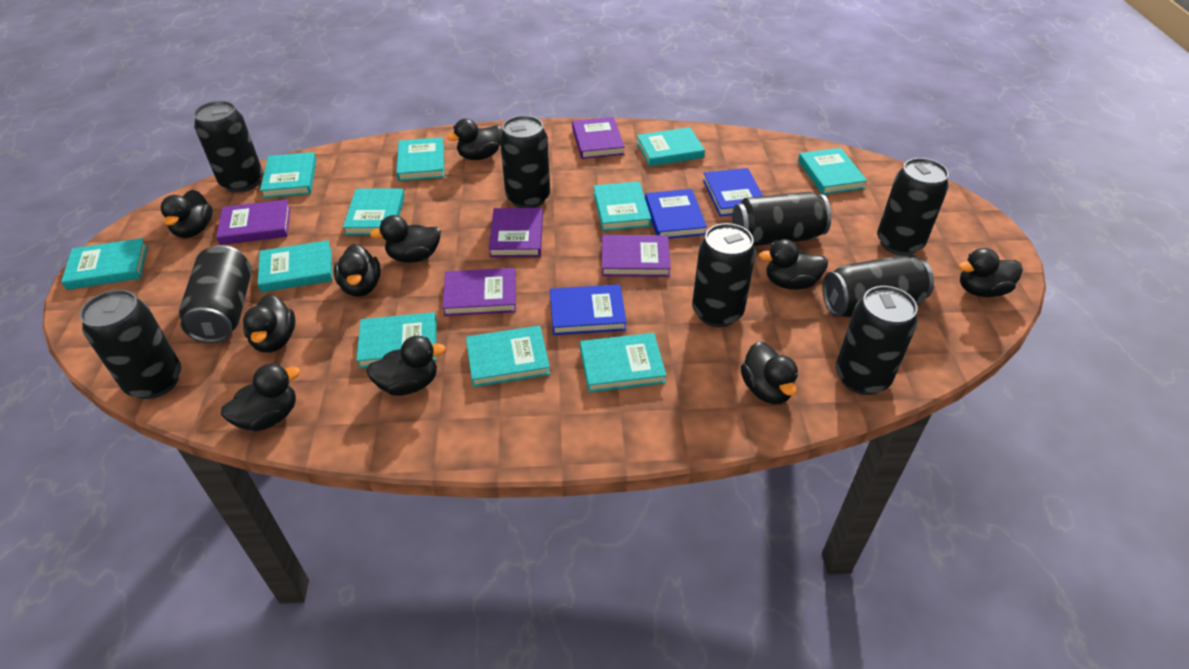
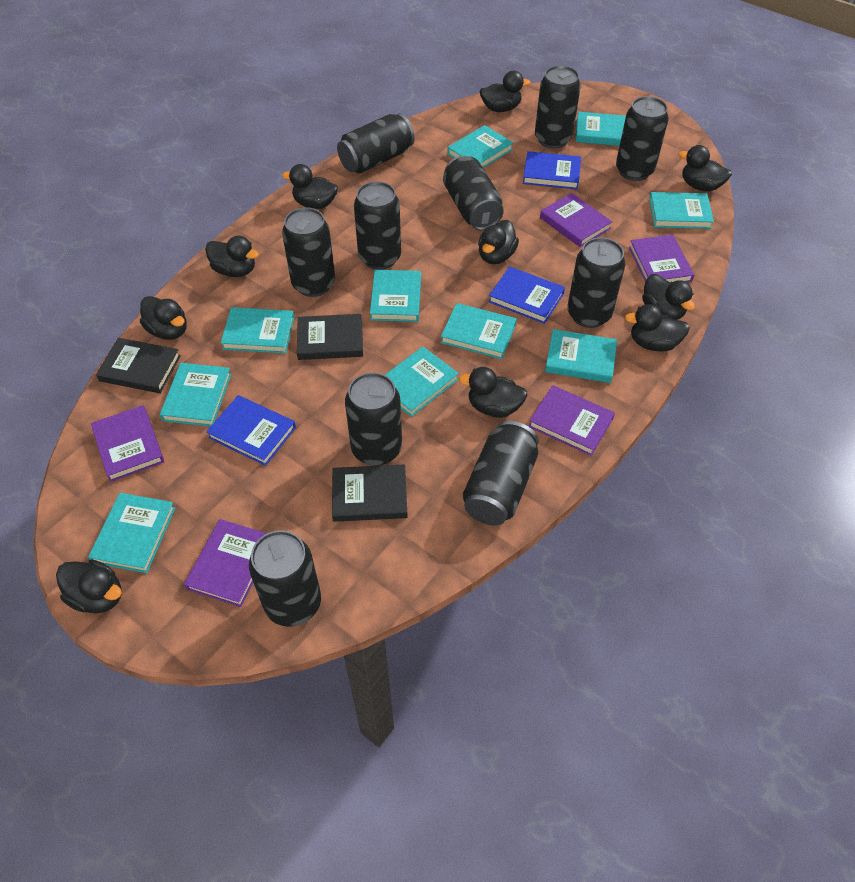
black book: none = 0 -> [96,338,181,393] [297,314,363,360] [332,465,408,522] = 3
black can: [80,290,181,399] [179,245,252,343] [194,101,263,193] [500,115,550,208] [692,223,756,327] [732,192,831,246] [822,254,934,318] [836,286,918,395] [877,158,949,255] = 9 -> [249,530,321,627] [282,207,335,297] [337,113,415,174] [345,372,402,466] [354,181,401,270] [443,156,504,231] [462,421,539,526] [535,65,581,149] [567,237,625,328] [616,96,668,181] = 10
turquoise book: [61,238,148,290] [257,240,332,292] [260,152,316,198] [343,188,405,235] [356,312,437,369] [396,137,444,181] [466,326,550,387] [580,333,666,393] [593,181,651,231] [636,127,705,166] [798,148,867,194] = 11 -> [88,493,176,573] [160,363,232,427] [221,307,294,354] [370,270,421,322] [385,346,459,417] [441,303,517,359] [447,125,513,168] [545,329,617,383] [575,112,626,146] [649,192,714,229] = 10

